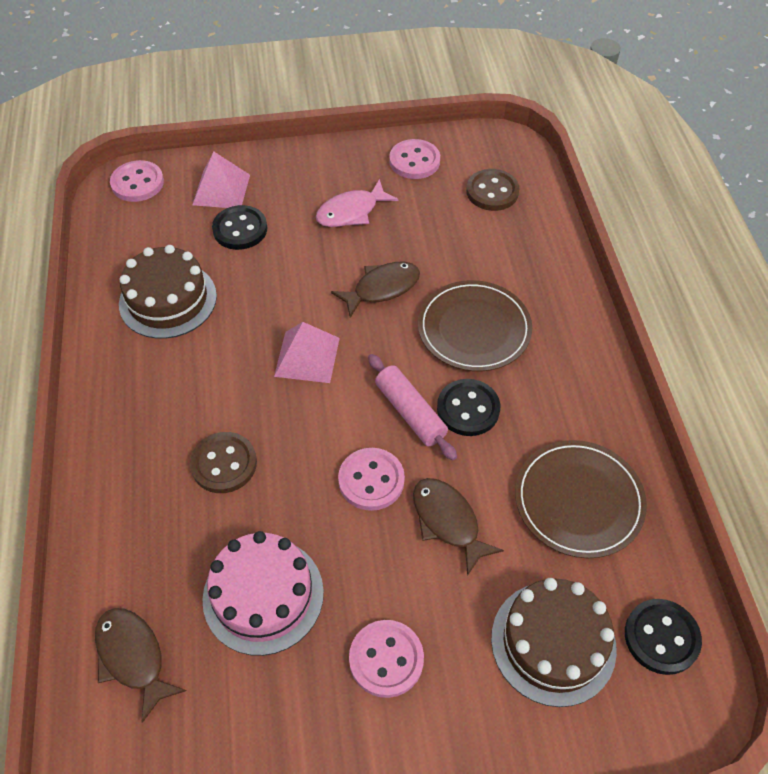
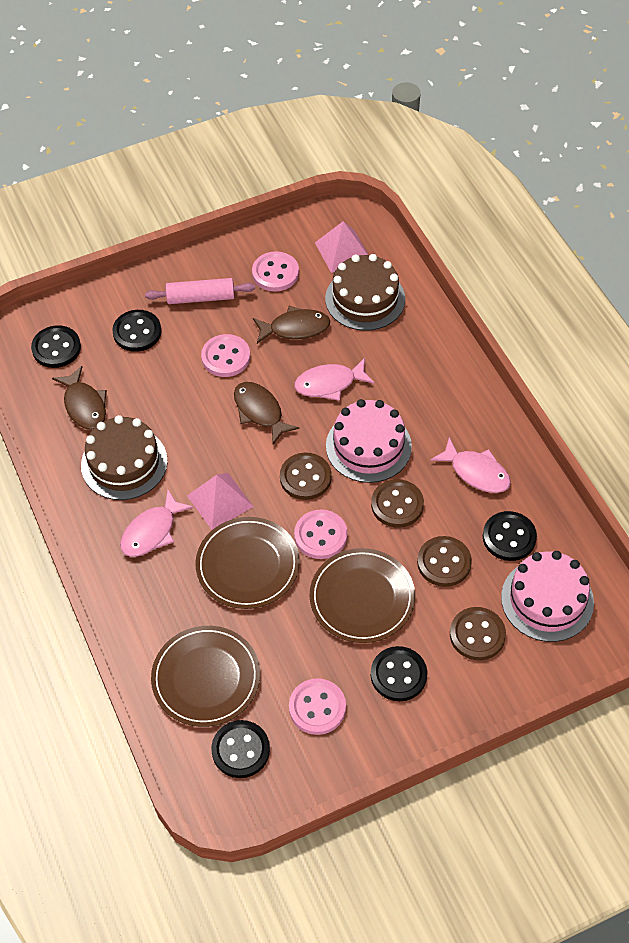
black button: [212,205,267,250] [437,379,500,436] [625,599,702,675] = 3 -> [31,325,81,368] [112,310,161,352] [211,720,270,778] [371,646,427,701] [483,511,537,561] = 5
brown button: [190,432,257,493] [466,169,519,211] = 2 -> [280,453,332,500] [371,479,424,528] [417,536,472,587] [450,607,506,660] = 4
brown plate: [418,280,532,371] [515,440,647,558] = 2 -> [151,626,260,727] [196,517,300,609] [309,548,415,643] = 3
pink cake: [202,531,324,656] = 1 -> [326,399,412,483] [501,551,594,642] = 2
pink fish: [316,179,399,227] = 1 -> [120,490,194,557] [294,358,375,401] [430,437,511,493] = 3

